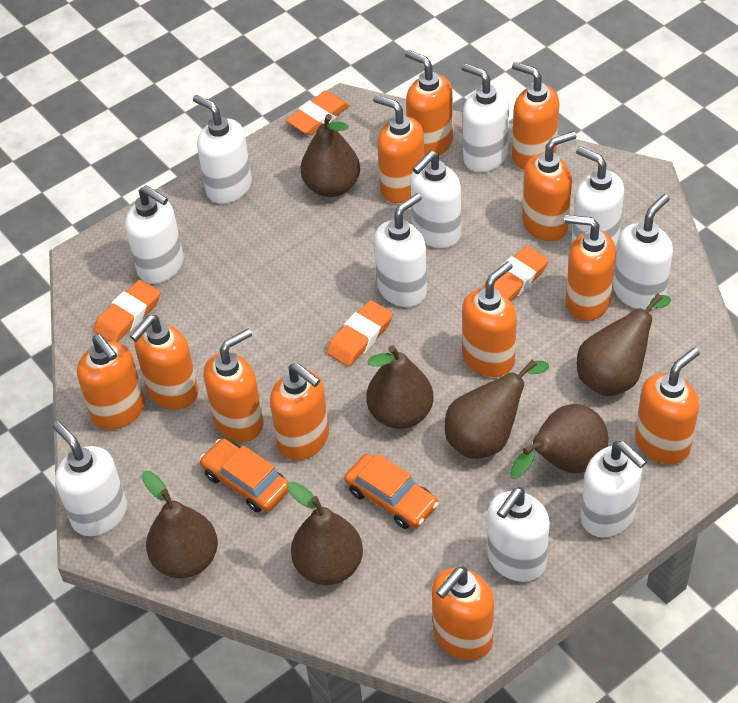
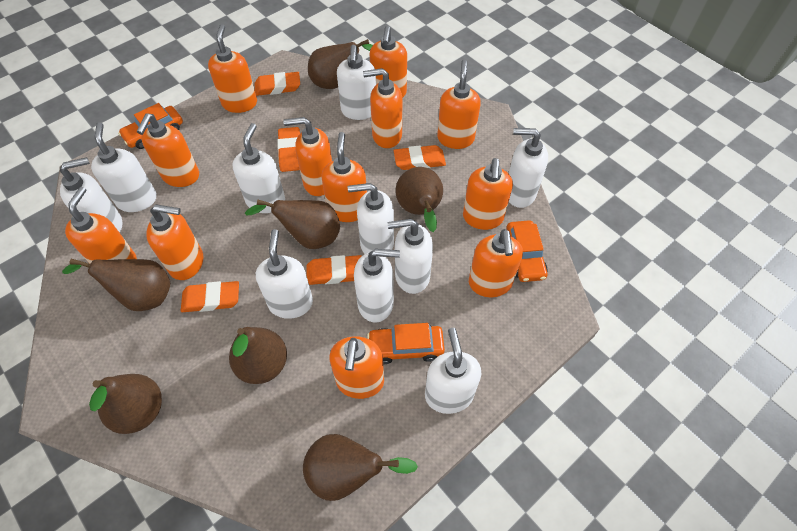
orange car: [200,438,289,512] [344,453,439,529] = 2 -> [118,103,183,149] [367,323,445,364] [506,220,548,282] = 3
orange eraser: [93,279,160,342] [286,91,350,135] [326,300,393,367] [483,246,548,301] = 4 -> [181,281,239,312] [254,72,300,96] [277,127,300,172] [306,255,362,285] [394,145,446,170] = 5

